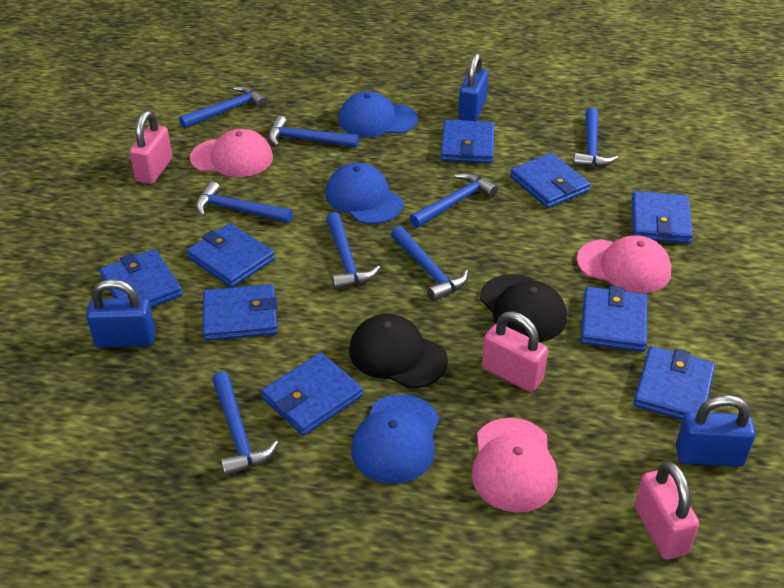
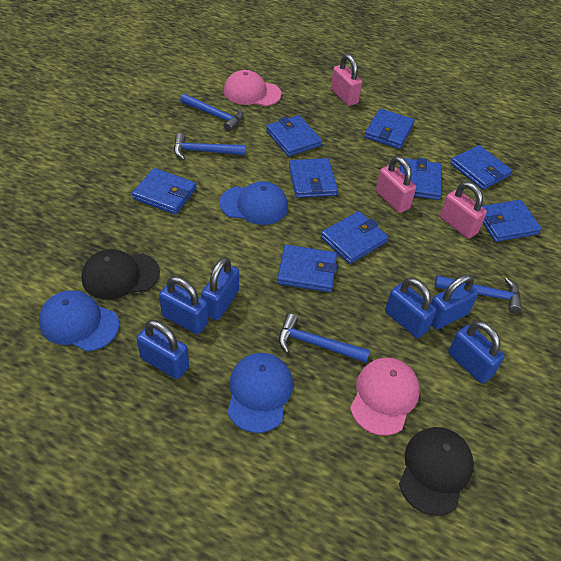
blue hammer: [179,86,268,129] [196,181,293,223] [212,371,278,477] [268,116,359,148] [326,212,380,290] [391,226,468,302] [410,173,498,228] [573,108,618,167] = 8 -> [174,133,246,160] [180,94,243,132] [279,314,370,363] [435,275,522,314] = 4
blue padlock: [86,279,156,348] [458,53,489,121] [676,395,756,467] = 3 -> [137,320,189,379] [159,276,209,334] [201,257,239,320] [385,277,436,338] [431,274,478,329] [448,321,504,384] = 6
pink cap: [190,129,273,177] [472,418,558,513] [577,235,672,293] = 3 -> [224,70,282,106] [350,358,420,436] = 2

